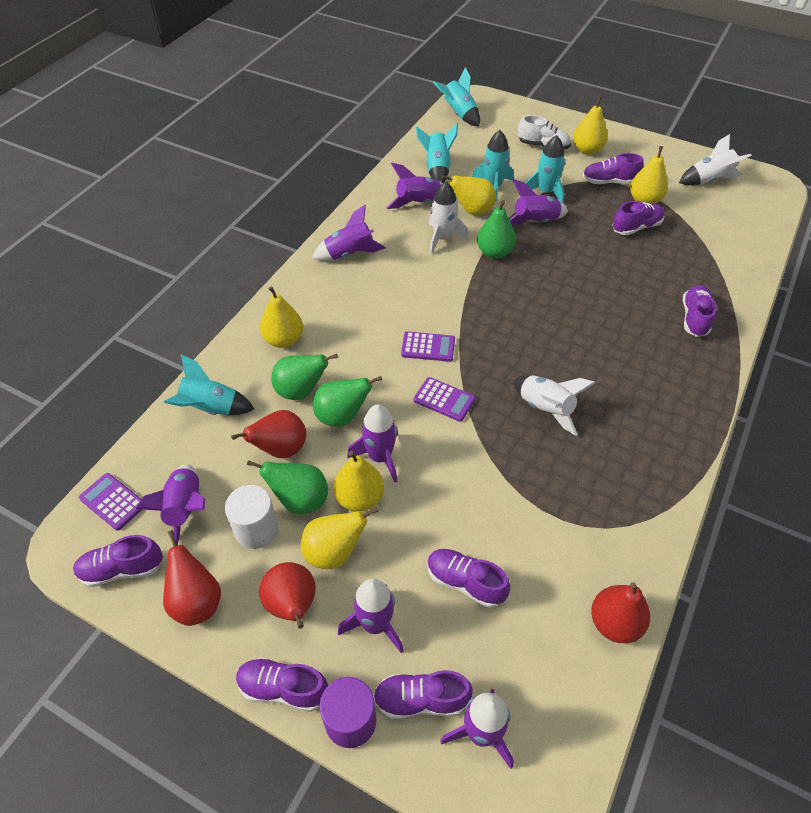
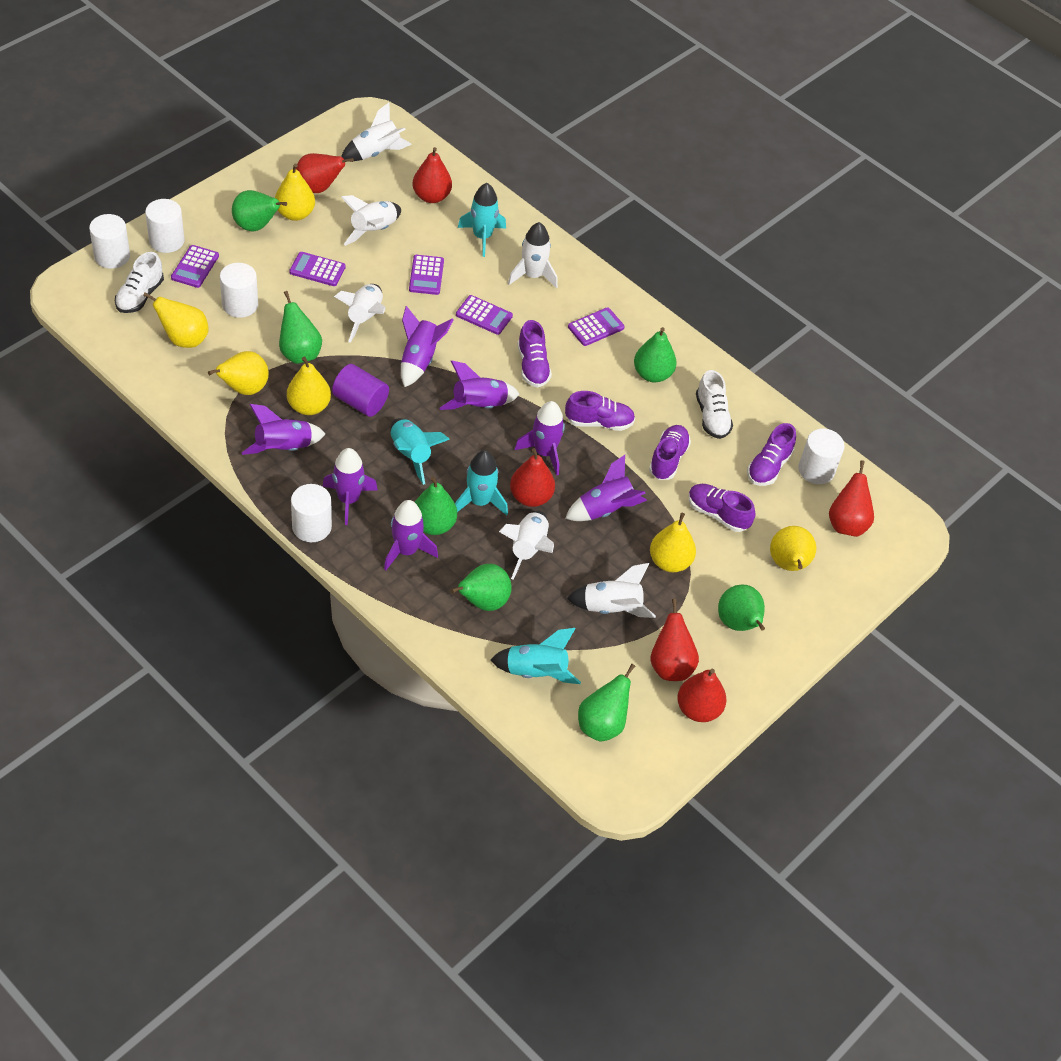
green pear: [247,460,328,514] [271,354,338,400] [313,376,382,427] [477,200,516,259] = 4 -> [232,190,287,231] [279,291,322,364] [415,476,457,535] [451,564,512,611] [578,664,635,742] [634,327,677,382] [718,584,765,631] = 7
purple calculator: [79,473,142,531] [401,331,455,362] [414,377,475,422] = 3 -> [171,245,219,288] [289,252,346,286] [409,255,444,295] [456,295,513,335] [568,308,625,346] = 5
purple shoe: [73,535,163,587] [236,657,328,712] [373,670,473,719] [427,549,510,608] [583,153,644,184] [612,201,665,235] [683,285,717,337] = 7 -> [518,320,552,388] [565,391,635,431] [649,425,691,480] [688,484,755,532] [747,423,796,486] = 5
red pear: [163,530,221,626] [231,410,306,458] [259,562,316,629] [591,582,650,643] = 4 -> [296,153,354,193] [413,147,452,203] [510,448,555,507] [650,599,699,681] [677,669,727,722] [829,460,874,537] = 6
turquoise rocket: [164,355,254,415] [415,123,458,183] [433,67,480,126] [472,130,514,202] [525,135,565,204] = 5 -> [390,418,450,485] [455,450,508,516] [458,183,506,257] [490,628,581,684] = 4
white cylinder: [225,485,278,549] = 1 -> [89,214,130,269] [145,199,185,253] [220,263,258,318] [291,484,332,542] [798,429,845,484] = 5
white rocket: [429,181,469,254] [514,375,595,436] [679,134,752,185] = 3 -> [334,284,386,343] [341,103,412,161] [341,195,401,246] [499,511,554,580] [508,222,558,288] [567,563,656,618] = 6
white shoe: [518,115,571,150] = 1 -> [115,252,164,313] [696,370,733,439] = 2

